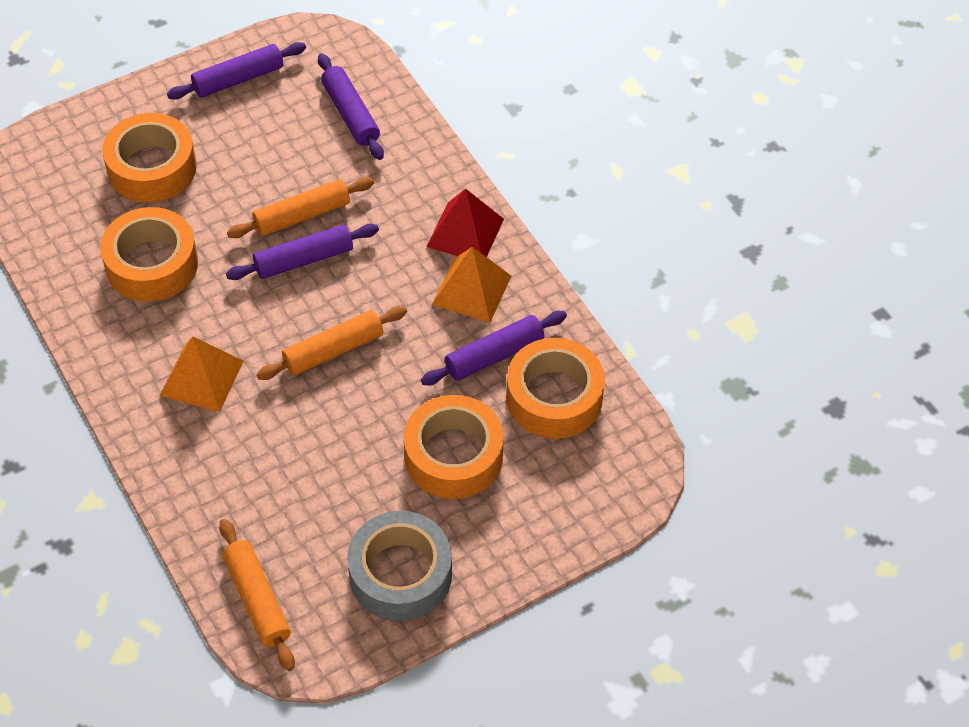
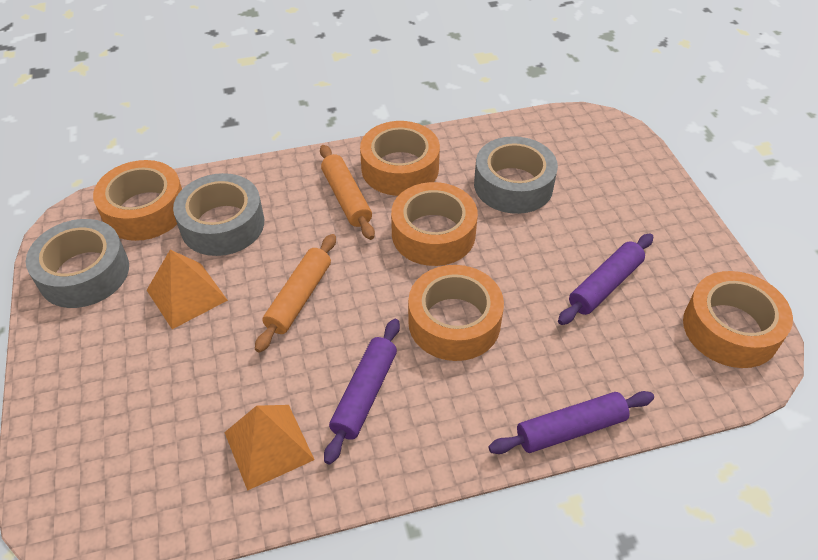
grey tape: [347,511,452,621] = 1 -> [26,219,129,308] [173,173,264,256] [474,136,558,214] = 3
orange rolling pin: [219,519,295,671] [227,177,374,238] [257,306,407,380] = 3 -> [255,234,336,353] [320,145,375,240] = 2
orange tape: [100,207,198,302] [102,113,197,203] [404,395,504,499] [506,338,605,439] = 4 -> [93,160,182,241] [360,121,440,196] [391,182,478,266] [408,265,504,361] [683,271,793,368] = 5
purple rolling pin: [167,42,306,100] [226,224,379,280] [318,53,384,160] [421,311,567,385] = 4 -> [324,319,400,465] [488,391,654,454] [558,234,653,325] = 3
red pyramid: [427,189,504,257] = 1 -> none = 0

